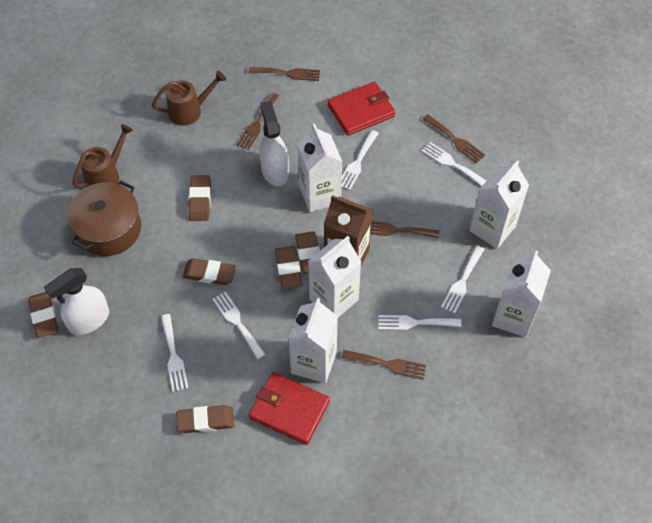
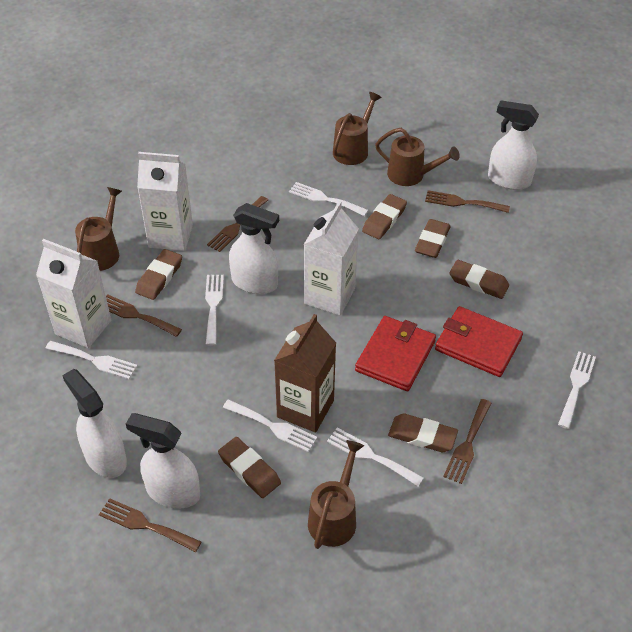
brown pot: [67,180,141,256] = 1 -> none = 0
brown watering can: [72,124,133,187] [152,71,226,126] = 2 -> [75,187,122,271] [308,440,364,549] [333,92,382,165] [375,128,460,186] = 4
white carton: [288,298,338,383] [297,124,342,212] [308,236,361,318] [469,161,529,249] [492,251,551,337] = 5 -> [36,239,111,348] [137,152,193,251] [304,201,359,315] = 3
white spray bottle: [44,268,109,335] [260,101,289,186] = 2 -> [62,369,127,478] [126,413,200,508] [229,203,279,294] [488,100,539,190] = 4

